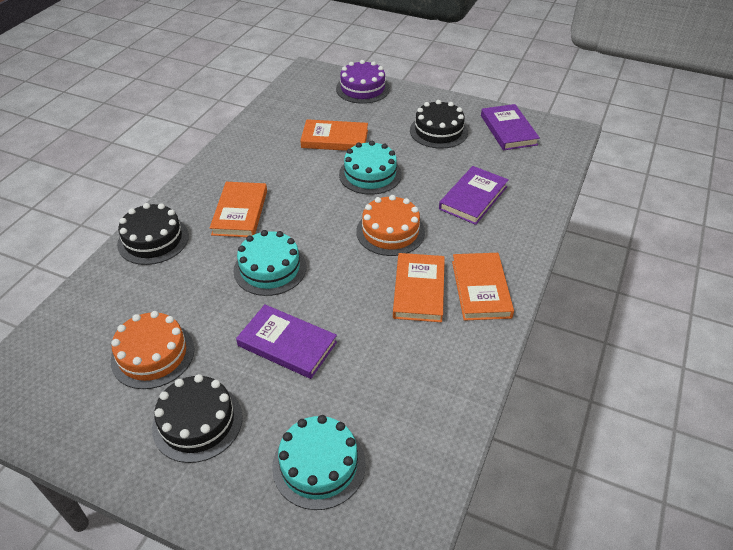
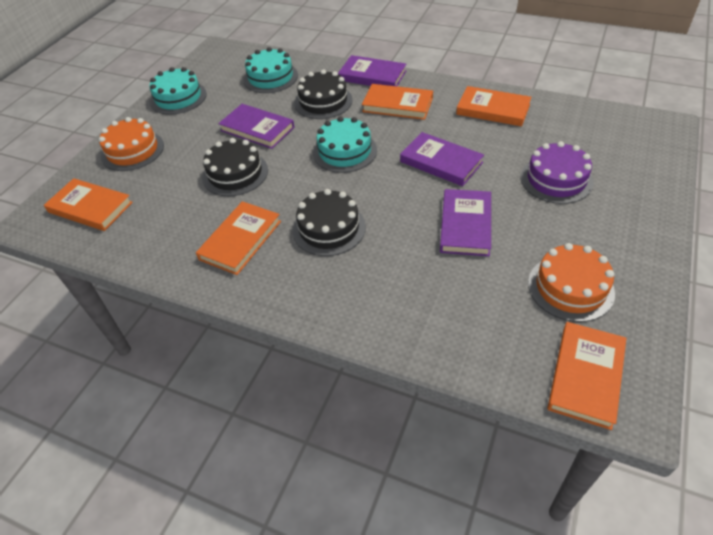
orange book: [210,182,267,237] [300,119,368,151] [393,253,445,322] [452,253,514,321] = 4 -> [44,178,133,231] [196,201,281,275] [362,84,433,120] [456,86,532,126] [547,322,626,430] = 5
purple book: [236,305,337,379] [439,166,509,225] [481,104,540,150] = 3 -> [218,104,295,149] [338,55,406,86] [400,132,484,186] [440,189,491,256] = 4

